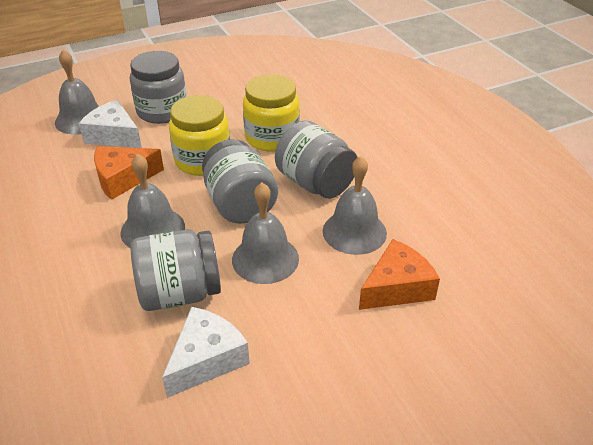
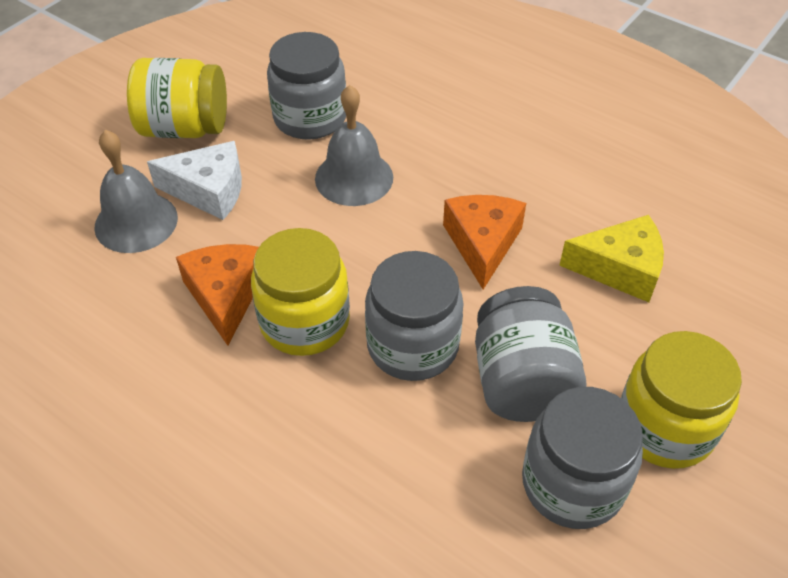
grey bell: [55,50,99,135] [121,154,185,248] [232,183,299,284] [323,156,387,255] = 4 -> [94,130,178,253] [315,85,393,206] = 2
white cheese: [79,100,142,148] [162,307,250,398] = 2 -> [147,141,242,220] = 1
yellow cheese: none = 0 -> [559,215,664,302] = 1
yellow jar: [169,95,230,176] [243,74,300,152] = 2 -> [127,58,227,138] [251,228,350,356] [621,331,742,469] = 3

